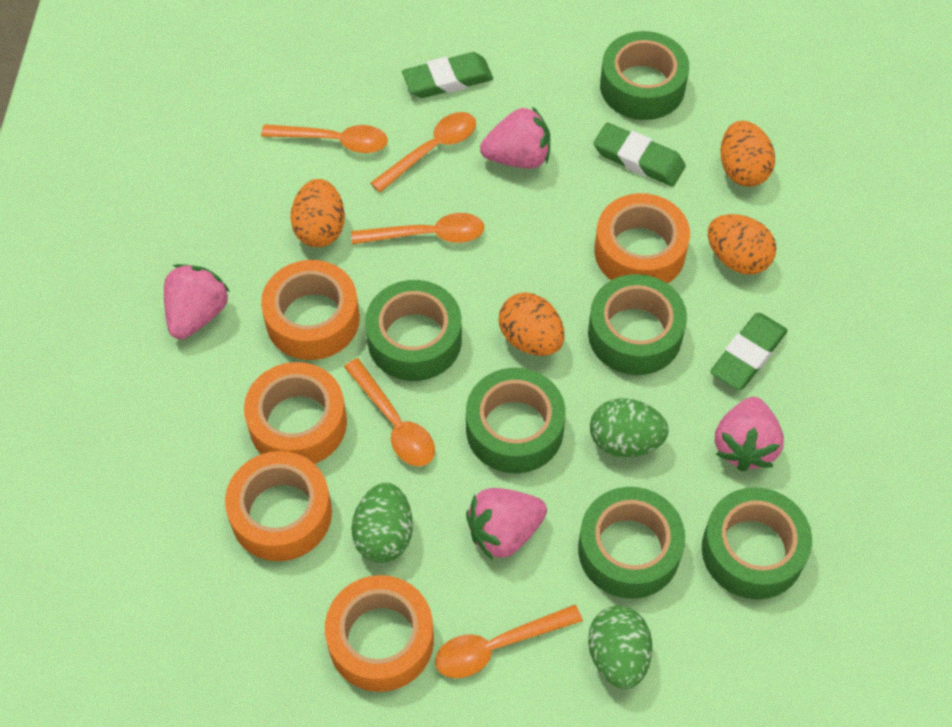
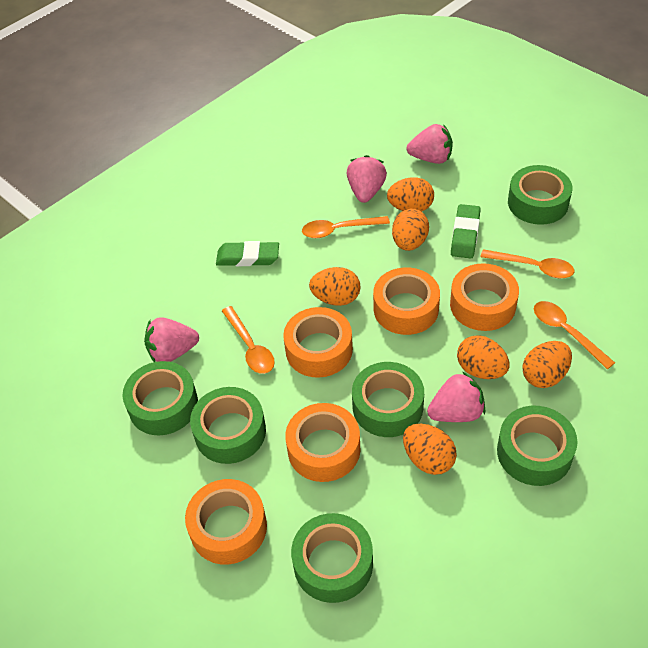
green egg: [351,483,413,563] [588,606,652,689] [590,398,669,457] = 3 -> none = 0
green eraser: [402,52,493,98] [593,123,686,187] [710,313,788,390] = 3 -> [216,241,279,266] [451,204,481,258] = 2
orange egg: [290,179,345,247] [499,293,564,356] [708,214,777,275] [720,121,775,187] = 4 -> [309,267,360,306] [387,177,434,212] [392,209,429,251] [403,424,457,475] [457,335,509,379] [523,341,572,388] = 6
orange spoon: [261,124,388,153] [344,358,435,466] [351,213,485,244] [371,112,476,192] [435,605,583,678] = 5 -> [222,306,275,374] [302,216,390,238] [480,249,574,278] [534,301,615,369] = 4

